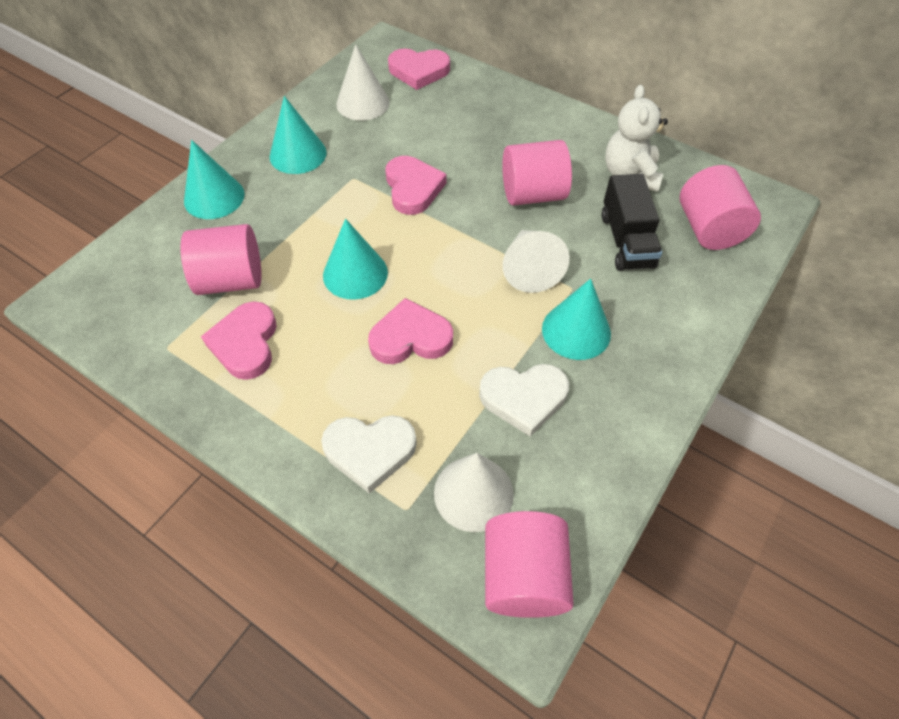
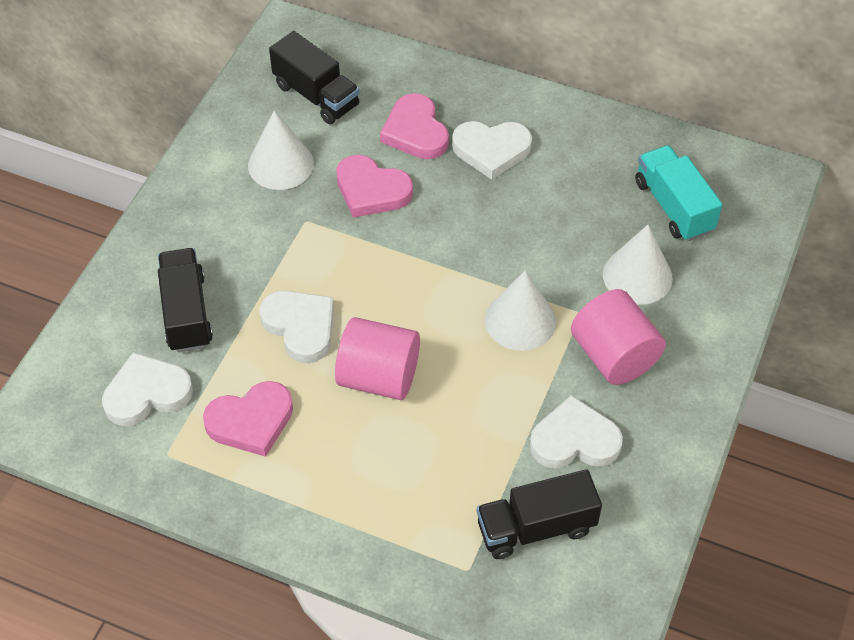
black truck: [602,174,662,271] = 1 -> [158,248,213,352] [269,31,360,124] [477,469,602,559] = 3
pink cylinder: [181,224,261,295] [485,511,574,618] [502,140,572,206] [680,165,761,250] = 4 -> [335,317,420,400] [571,289,666,385] = 2
pink heart: [201,301,277,380] [368,298,453,364] [385,156,447,215] [388,49,450,90] = 4 -> [203,381,293,457] [336,155,413,218] [380,93,449,159] = 3
turquoise cone: [184,140,245,219] [270,96,327,174] [323,219,388,300] [542,279,611,360] = 4 -> none = 0
turquoise truck: none = 0 -> [635,145,722,241] = 1
white heart: [321,415,417,494] [479,364,569,437] = 2 -> [102,352,193,426] [260,291,334,363] [452,121,532,180] [530,395,623,468] = 4
white teddy bear: [605,85,668,192] = 1 -> none = 0

